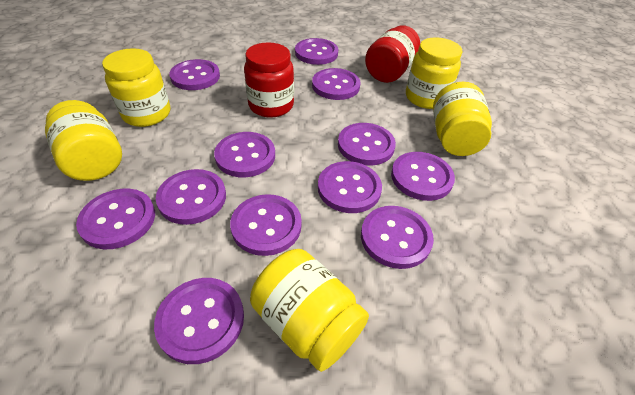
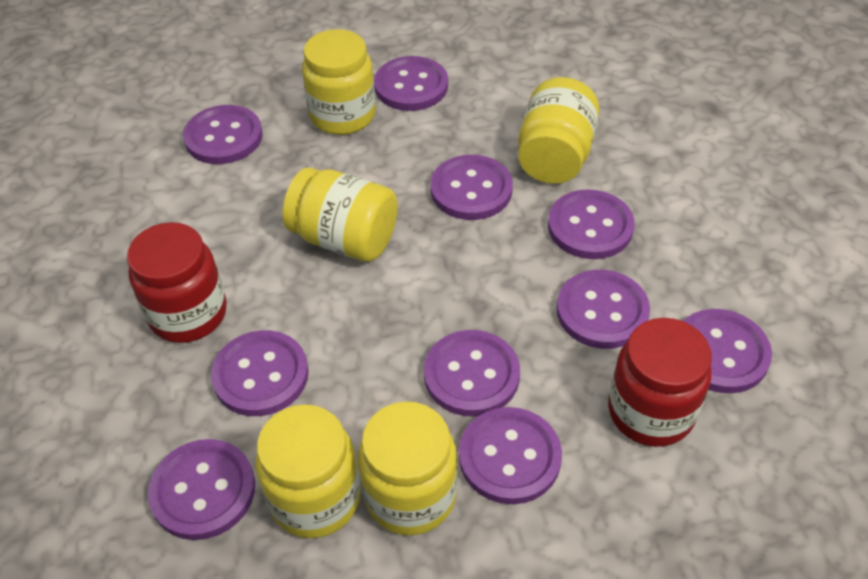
purple button: [76,189,155,249] [154,278,244,364] [156,169,226,225] [169,59,220,90] [214,132,275,177] [230,194,302,256] [295,38,338,65] [312,68,360,100] [318,161,382,213] [338,123,396,166] [361,206,434,269] [391,152,455,201] = 12 -> [148,439,255,540] [183,105,263,164] [211,330,309,416] [374,56,448,111] [424,330,520,416] [430,155,513,220] [459,407,562,504] [548,189,634,259] [557,270,650,349] [683,309,772,393] = 10

